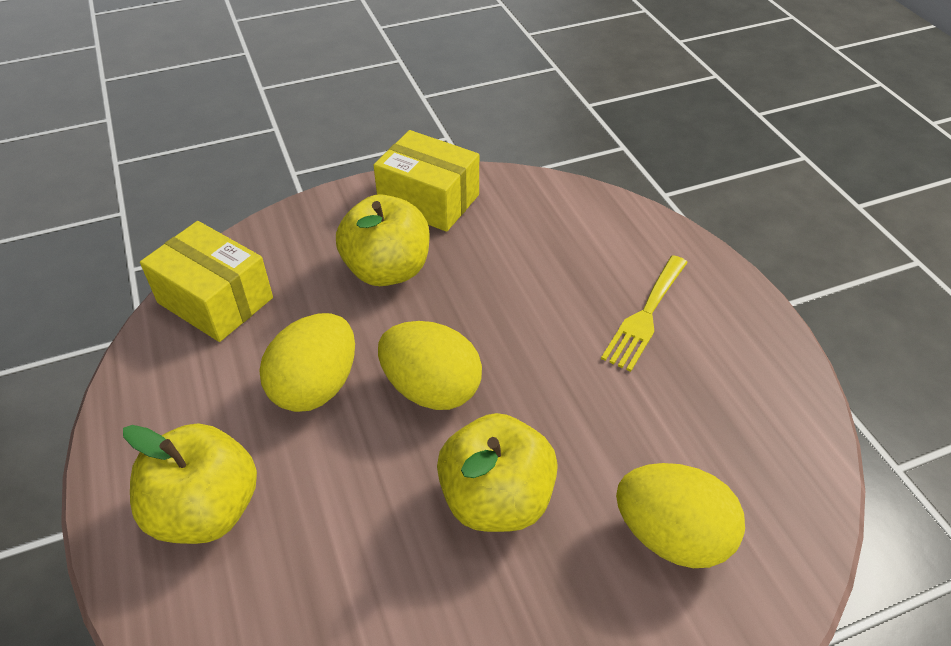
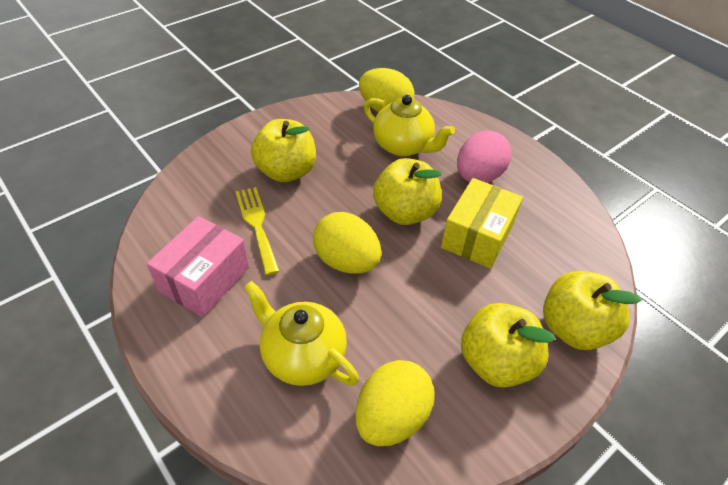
pink box: none = 0 -> [147,216,249,317] = 1
pink egg: none = 0 -> [457,131,511,183] = 1
yellow apple: [123,423,257,544] [336,194,430,286] [437,413,558,532] = 3 -> [251,119,316,182] [373,158,442,225] [461,303,556,388] [543,271,642,350] = 4
yellow box: [140,221,273,342] [373,130,479,232] = 2 -> [441,178,523,269] = 1
yellow teapot: none = 0 -> [244,281,359,386] [364,95,455,156] = 2

